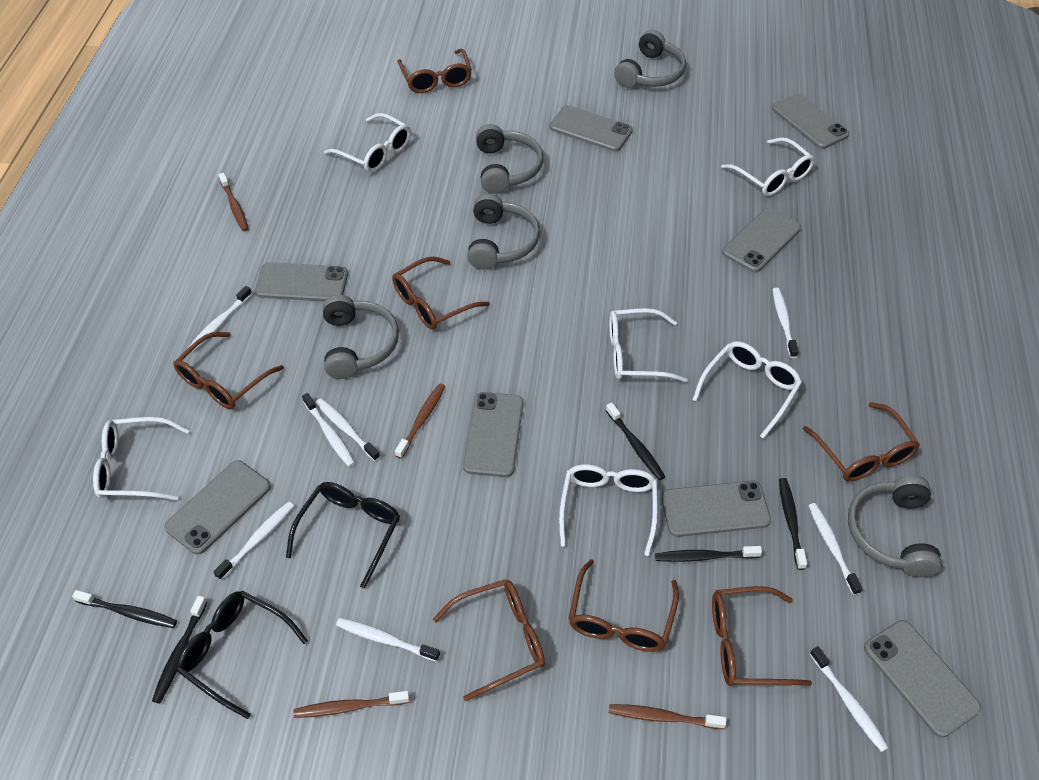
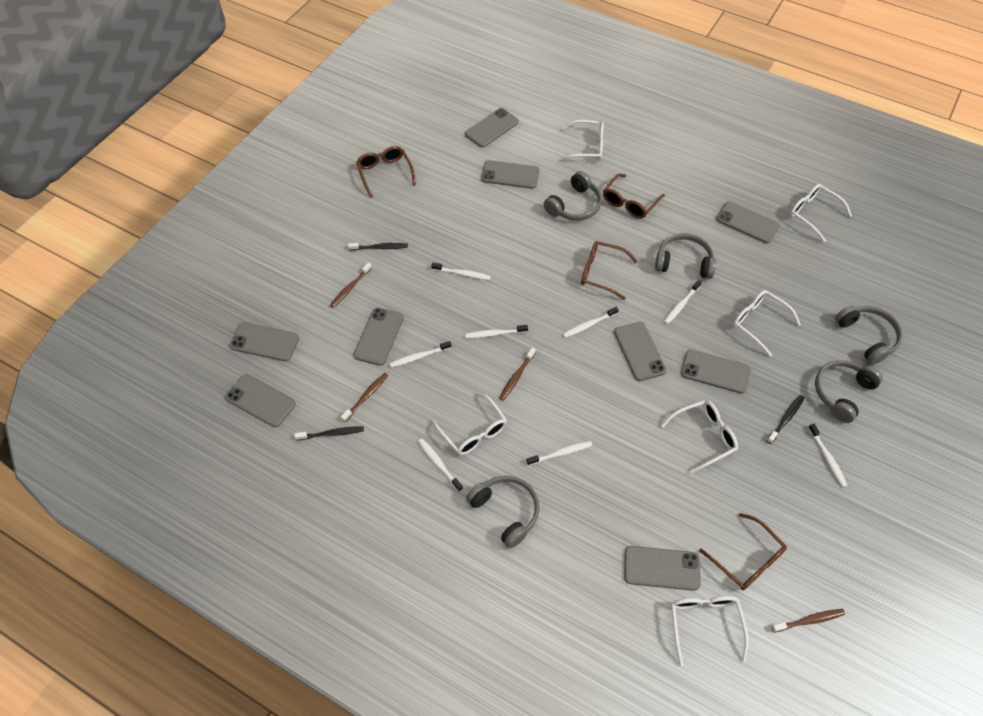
black glasses: [176,591,308,719] [286,482,400,589] = 2 -> none = 0
black toothbrush: [72,590,177,628] [152,596,207,704] [606,403,665,480] [655,546,762,562] [779,478,807,570] = 5 -> [295,426,364,440] [348,243,408,250] [767,395,805,444] = 3
brown glasses: [173,332,284,409] [392,257,490,330] [397,49,472,93] [433,579,545,701] [569,559,679,652] [712,586,812,686] [803,402,920,482] = 7 -> [356,146,416,198] [581,241,638,300] [603,174,665,219] [699,513,787,590] = 4
grey phone: [164,460,271,555] [255,262,348,301] [463,392,523,477] [550,105,633,151] [661,481,771,537] [722,208,801,272] [772,94,849,149] [864,620,981,738] = 8 -> [225,374,296,427] [230,322,299,361] [354,308,404,366] [465,108,519,148] [481,160,539,189] [614,322,666,381] [624,546,701,591] [681,350,751,394] [716,201,780,243] = 9

